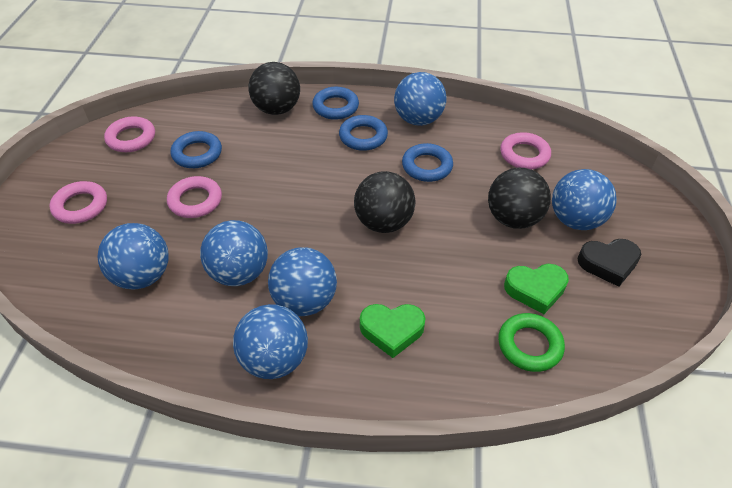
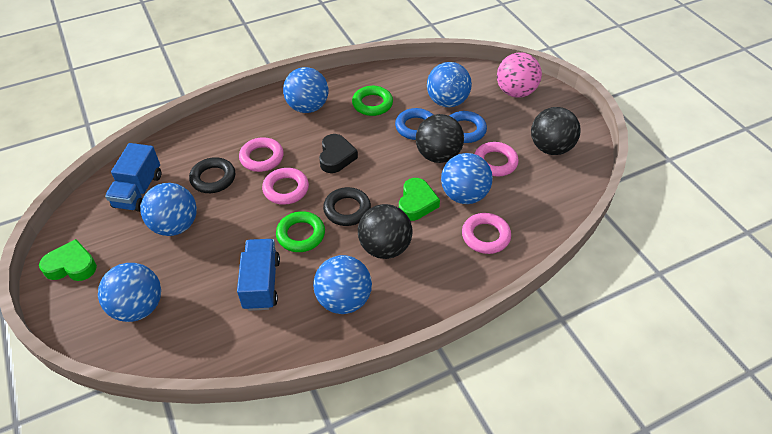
black ring: none = 0 -> [189,157,235,193] [323,187,371,226] = 2
blue ring: [170,131,222,168] [312,87,359,120] [339,115,388,151] [402,143,453,182] = 4 -> [395,108,433,140] [449,111,487,143] = 2
blue truck: none = 0 -> [105,143,161,212] [237,239,280,311] = 2
green ring: [498,313,565,372] = 1 -> [276,211,325,252] [352,86,393,116] = 2
pink ball: none = 0 -> [497,52,542,98] = 1

